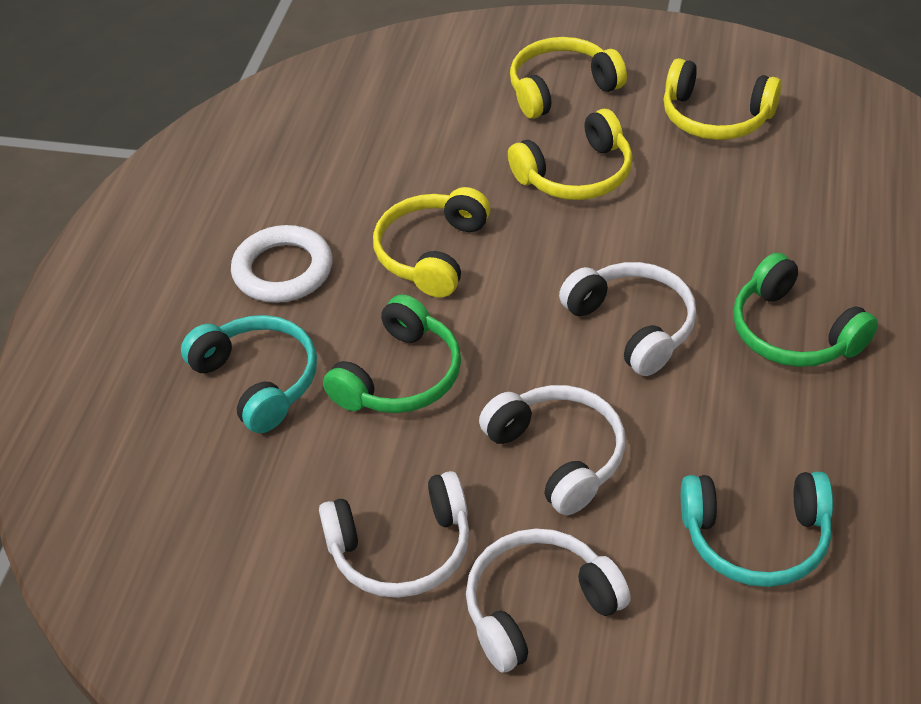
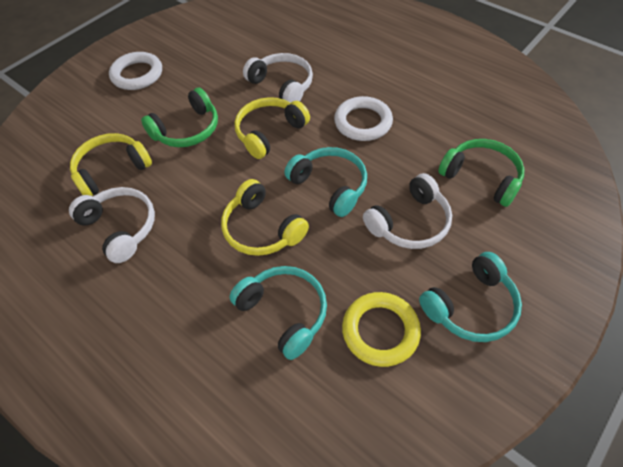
turquoise headphones: [181,315,317,433] [681,472,833,587] = 2 -> [230,266,327,360] [284,147,367,217] [419,252,522,342] = 3
white headphones: [319,471,470,598] [466,529,631,673] [479,385,626,515] [559,262,697,376] = 4 -> [69,187,155,263] [243,53,313,103] [363,173,452,249] = 3
white ring: [231,225,332,303] = 1 -> [109,52,162,90] [334,96,393,141] = 2
yellow headphones: [373,187,490,298] [508,109,633,200] [510,37,627,119] [663,58,782,140] = 4 -> [70,133,152,196] [221,179,309,256] [234,97,310,159] = 3
yellow ring: none = 0 -> [342,292,421,367] = 1

